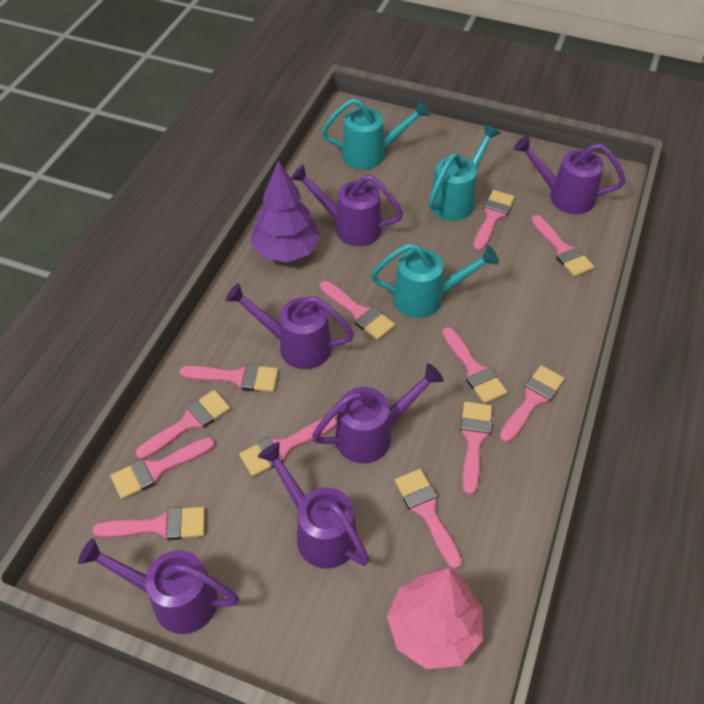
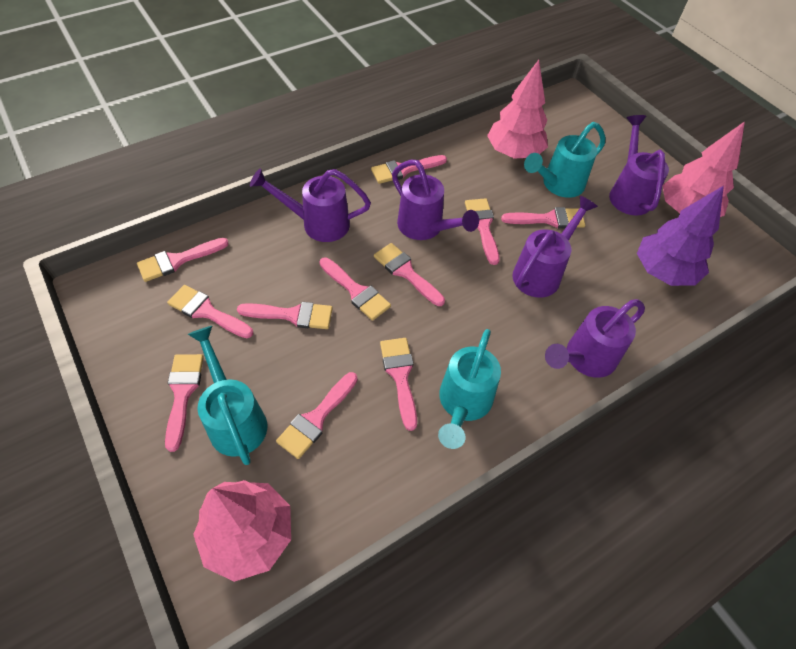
pink brush: [92,507,205,540] [111,437,215,499] [136,390,230,459] [180,364,278,392] [239,417,337,477] [320,281,395,340] [394,469,462,569] [442,327,507,404] [460,401,492,495] [473,190,515,251] [499,365,565,443] [531,215,594,277] = 12 -> [137,238,229,282] [165,354,203,452] [167,285,253,338] [237,302,333,329] [276,372,358,459] [319,257,391,321] [371,155,447,184] [374,243,445,306] [380,338,417,431] [465,198,500,265] [501,207,585,228] = 11
pink tree: [387,568,483,669] = 1 -> [193,480,291,582] [487,60,548,159] [663,121,745,217] = 3
purple watering can: [78,538,239,634] [225,283,354,369] [258,442,369,569] [291,164,403,246] [312,363,444,464] [514,135,626,214] = 6 -> [250,168,371,242] [392,160,479,240] [512,196,598,298] [545,299,645,378] [609,115,669,215] = 5

